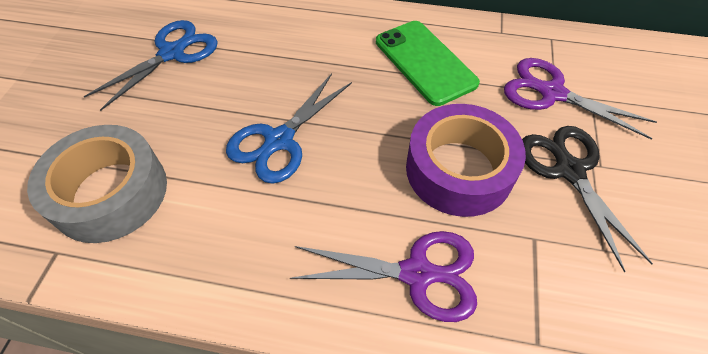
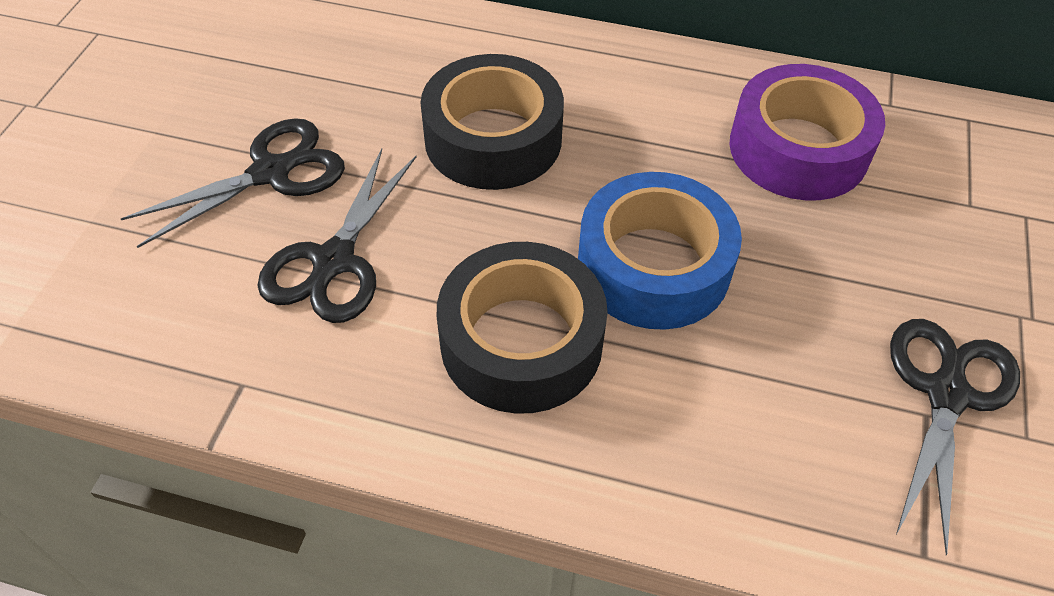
black scissors: [522,126,653,273] = 1 -> [121,118,345,248] [257,149,416,323] [890,319,1020,555] = 3
black tape: none = 0 -> [421,54,564,190] [437,242,608,414] = 2
blue scissors: [84,20,218,111] [226,73,352,184] = 2 -> none = 0
blue tape: none = 0 -> [578,172,742,330] = 1
green phone: [376,21,480,106] = 1 -> none = 0
grey tape: [27,125,167,243] = 1 -> none = 0
purple scissors: [290,231,477,322] [504,58,657,140] = 2 -> none = 0

